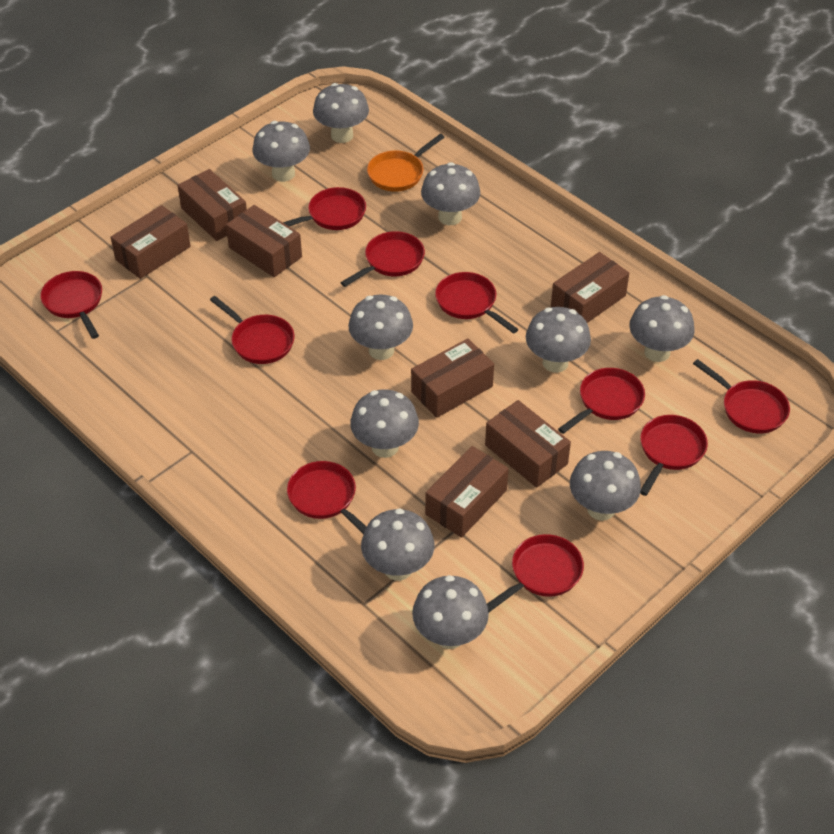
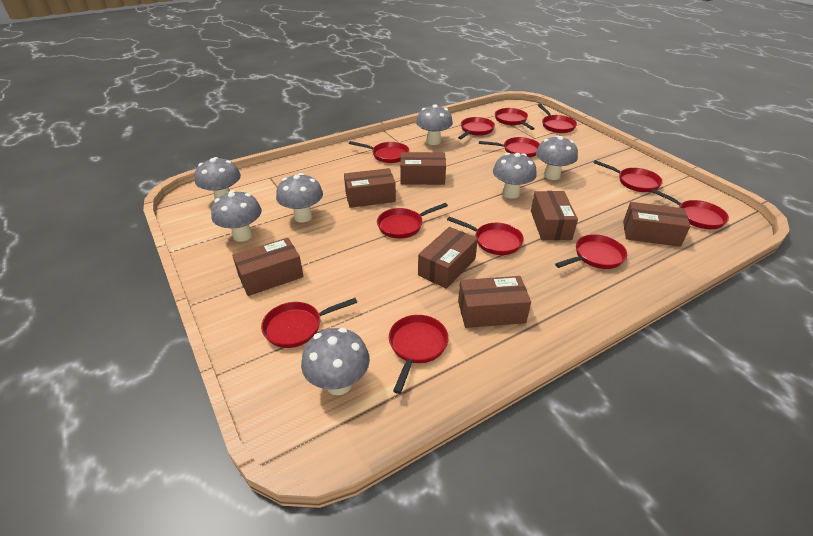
grey mushroom: [252,121,310,182] [313,83,369,143] [348,295,413,360] [350,389,419,458] [361,508,434,581] [412,575,489,649] [421,162,480,225] [526,307,591,373] [570,451,641,521] [629,295,695,362] = 10 -> [195,157,241,199] [211,190,262,242] [276,173,323,222] [301,328,370,395] [416,104,453,145] [493,153,537,199] [536,136,578,180] = 7
orange pan: [367,134,445,192] = 1 -> none = 0
red pan: [40,271,102,339] [210,296,294,364] [283,187,366,230] [287,461,366,534] [340,231,425,287] [435,272,518,334] [487,534,584,612] [558,368,645,434] [640,415,708,496] [693,359,790,433] = 10 -> [261,298,357,348] [349,141,410,163] [377,203,448,238] [389,315,449,394] [447,216,524,255] [458,117,495,139] [479,137,540,158] [495,108,535,130] [538,104,577,133] [555,234,627,269] [593,160,663,192] [651,189,729,229] = 12

